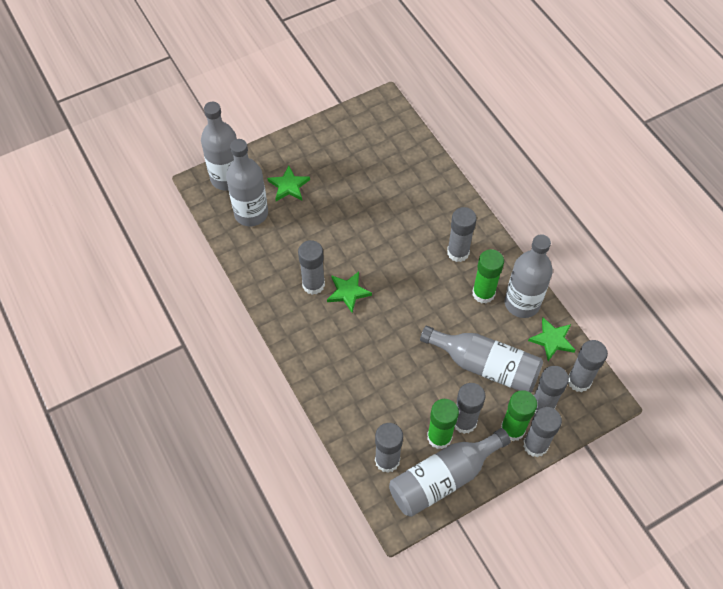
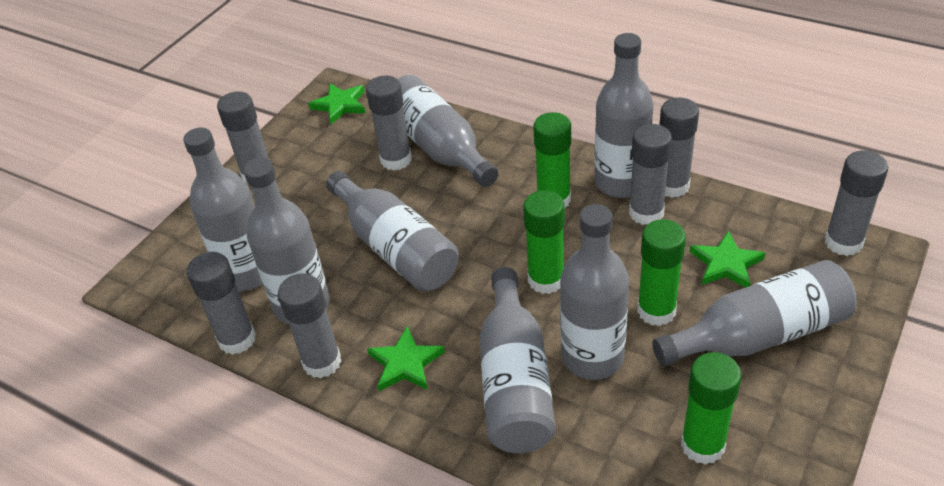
green glue stick: [427,399,459,449] [472,249,504,303] [501,390,537,441] = 3 -> [523,190,565,294] [534,112,571,207] [637,219,686,326] [681,352,741,465] = 4
grey bottle: [201,102,237,190] [226,139,268,226] [389,428,511,517] [420,326,543,393] [505,234,553,318] = 5 -> [183,128,262,291] [244,158,330,324] [326,171,459,292] [398,75,499,187] [479,267,556,453] [560,204,629,380] [594,33,653,198] [652,260,857,366] = 8

